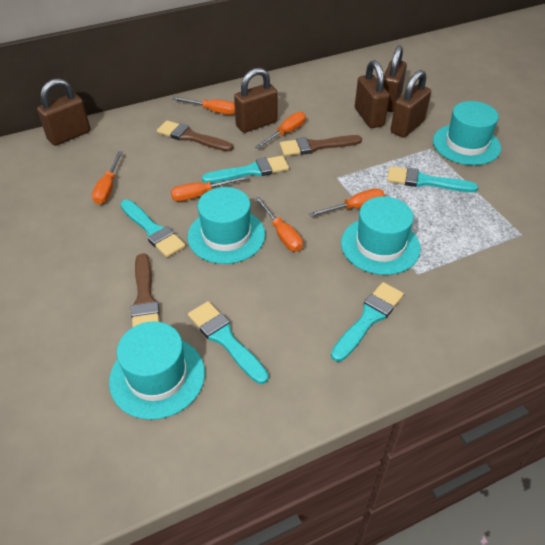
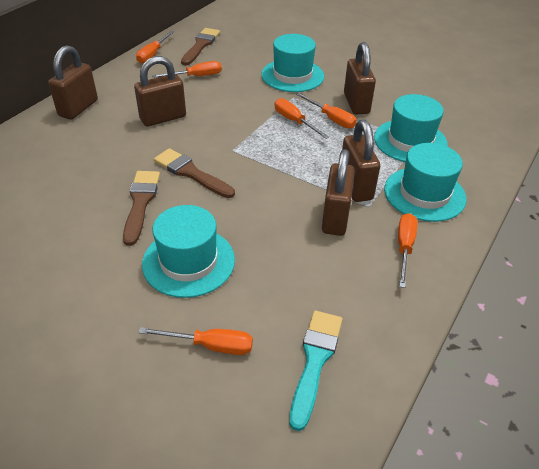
turquoise brush: [120,200,186,257] [188,301,269,384] [202,156,289,183] [331,282,404,362] [387,166,478,192] = 5 -> [289,311,343,431] = 1

